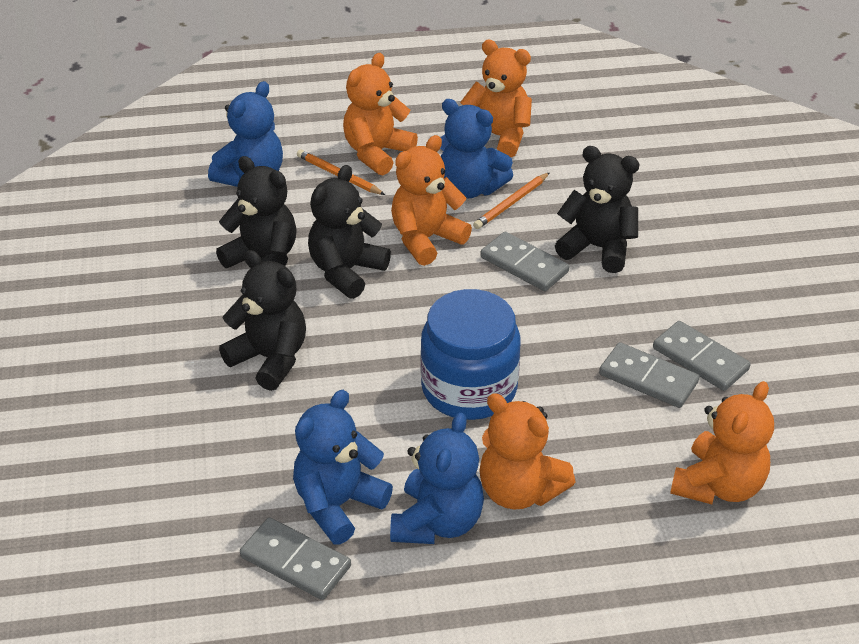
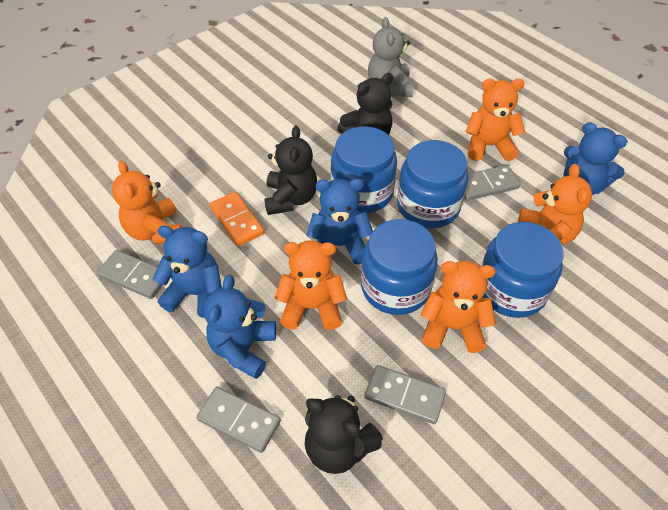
black teddy bear: [216,156,297,268] [219,250,306,391] [308,165,391,299] [555,146,640,273] = 4 -> [264,126,317,215] [305,395,383,474] [337,73,393,135] = 3
blue jar: [420,289,521,420] = 1 -> [331,126,397,213] [361,219,438,315] [397,140,468,228] [481,222,564,318] = 4
grey teddy bear: none = 0 -> [368,17,414,97] = 1
orange domino: none = 0 -> [210,192,264,246] = 1
orange pencil: [297,149,385,195] [473,172,550,229] = 2 -> none = 0

